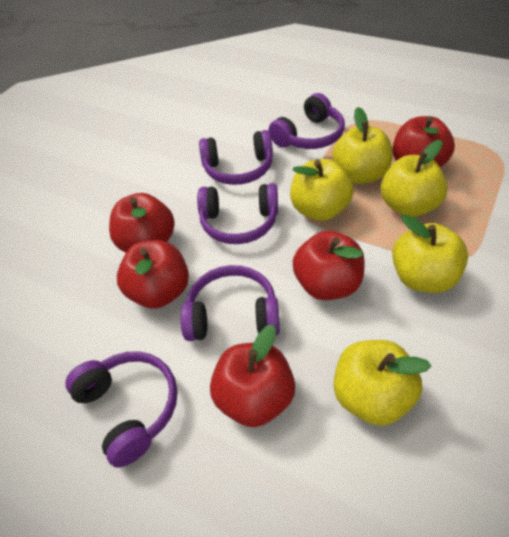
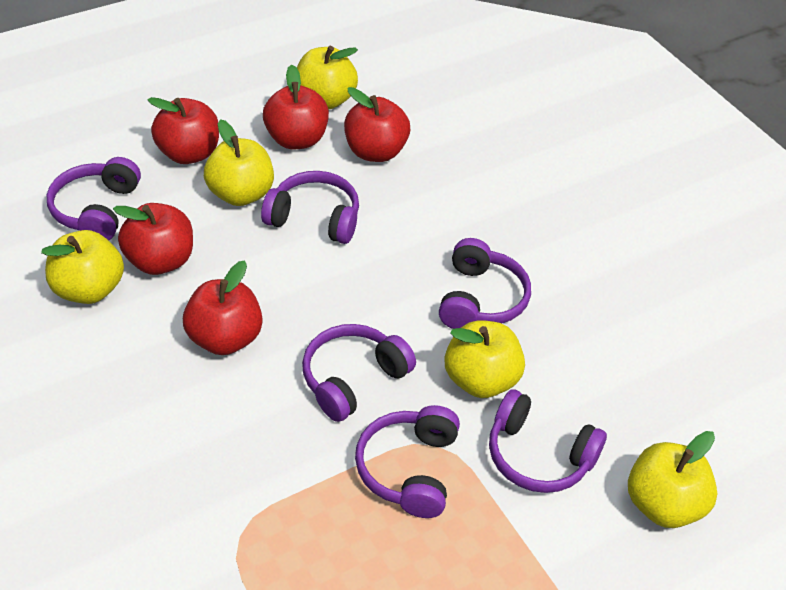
purple headphones: [66,351,177,468] [180,265,280,341] [197,183,278,244] [199,130,273,185] [269,93,345,149] = 5 -> [47,157,141,240] [261,171,359,244] [302,324,416,422] [355,405,460,518] [439,238,531,329] [489,389,607,493] = 6

